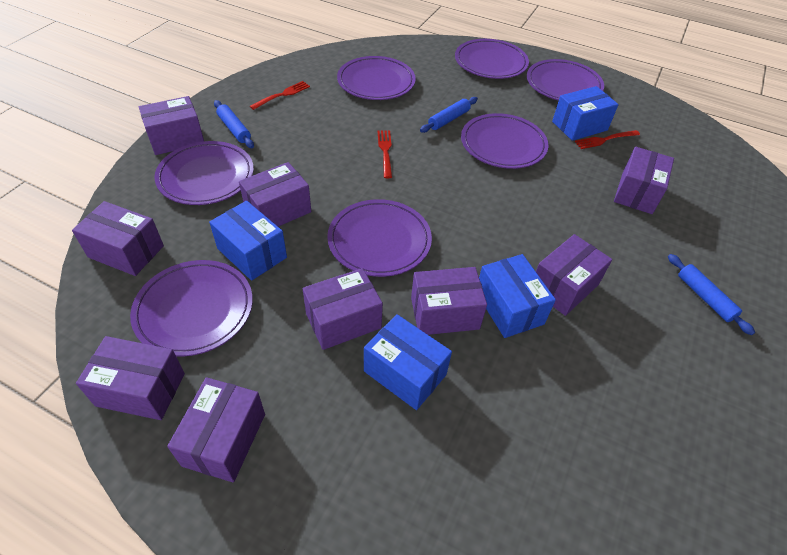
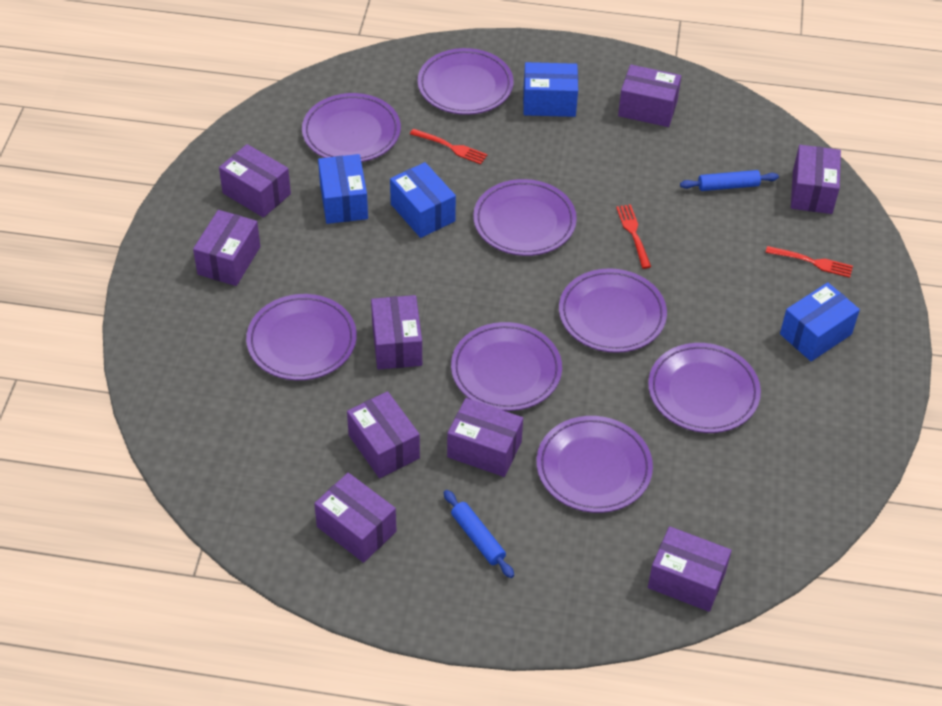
blue rolling pin: [214,100,254,148] [420,97,478,133] [668,254,755,335] = 3 -> [443,490,514,578] [680,170,779,191] = 2
purple plate: [130,260,253,356] [154,141,254,205] [327,199,432,277] [337,56,416,100] [455,39,529,79] [461,113,549,169] [527,59,604,101] = 7 -> [246,294,357,380] [302,93,401,162] [417,48,514,115] [451,322,562,411] [473,179,577,256] [536,416,653,513] [559,268,667,353] [648,343,761,433] = 8

